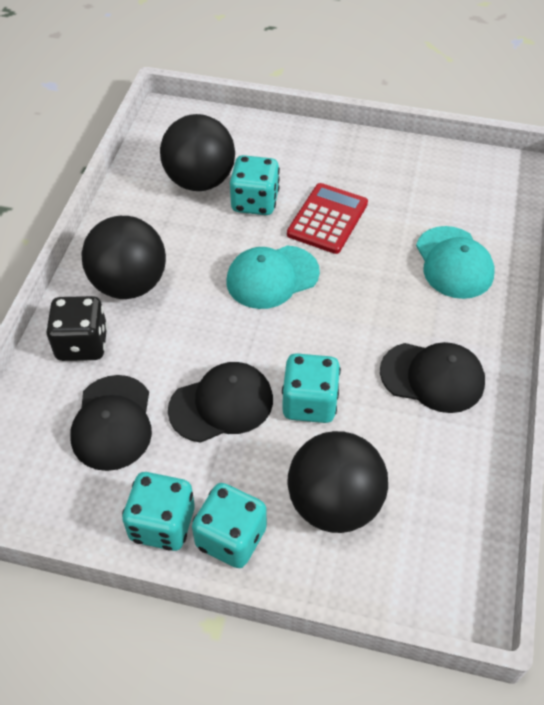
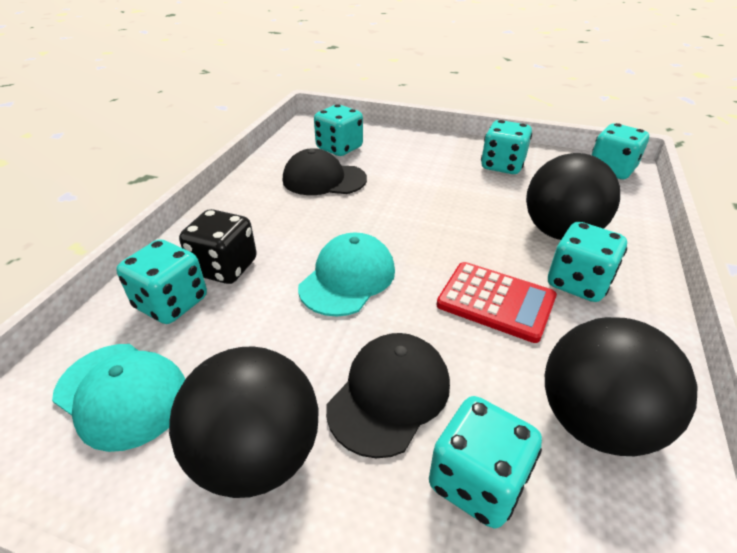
black cap: [70,375,152,471] [168,362,273,443] [380,342,485,413] = 3 -> [283,148,367,195] [326,333,450,458] = 2
turquoise dice: [122,472,195,551] [192,483,267,568] [230,155,280,215] [282,353,341,423] = 4 -> [116,239,207,324] [314,104,363,156] [429,396,542,528] [481,120,532,174] [548,222,627,302] [592,123,649,179] = 6

